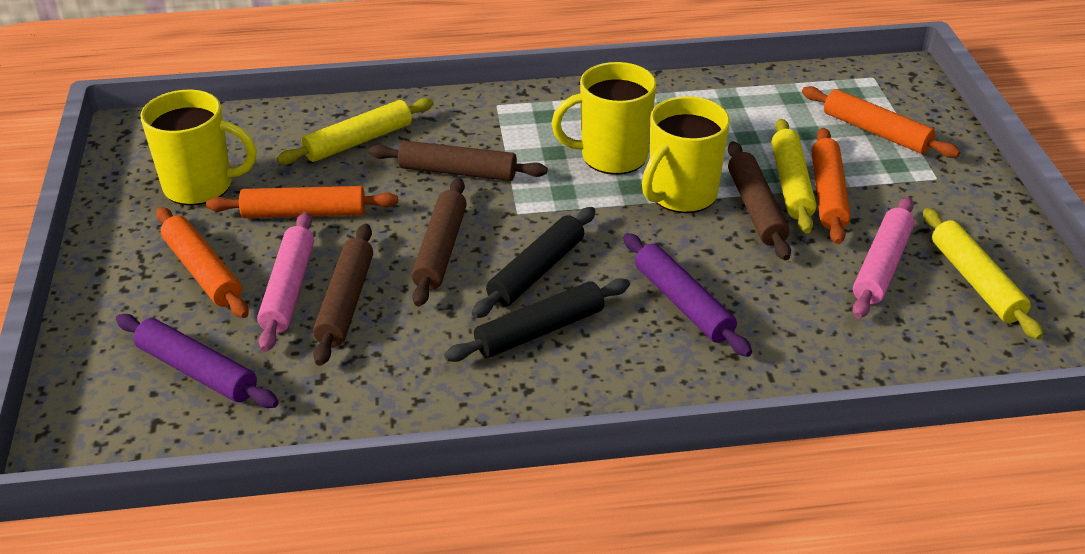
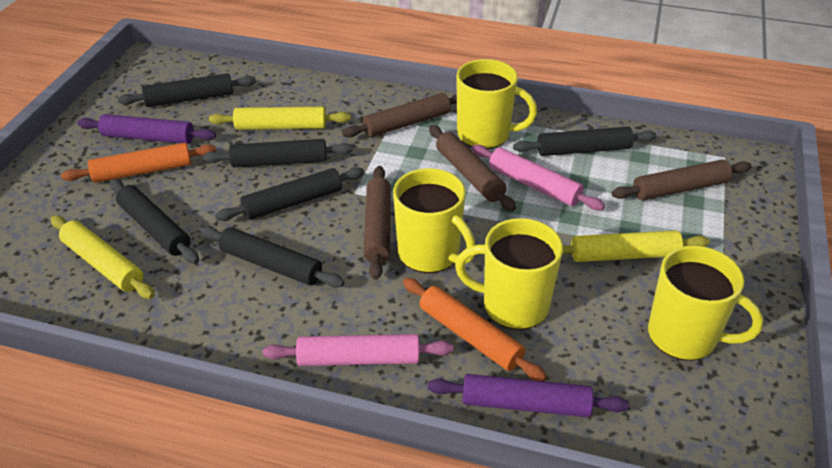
black rolling pin: [444,278,630,362] [472,207,595,318] = 2 -> [110,179,199,264] [118,73,256,107] [199,226,345,288] [203,139,353,167] [215,167,364,221] [513,127,656,156] = 6
orange rolling pin: [156,207,249,318] [206,186,398,218] [802,86,960,158] [812,128,851,244] = 4 -> [61,143,216,183] [403,278,547,381] = 2
yellow mug: [141,89,257,206] [551,62,657,175] [642,96,730,213] = 3 -> [393,168,475,273] [455,218,563,330] [456,59,537,149] [648,246,763,361] = 4

